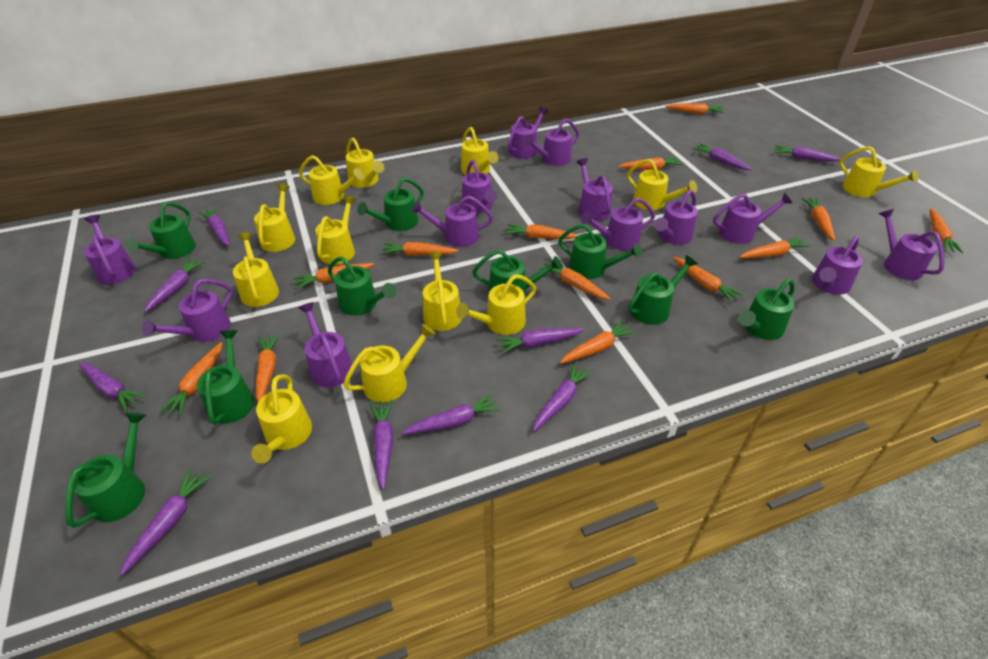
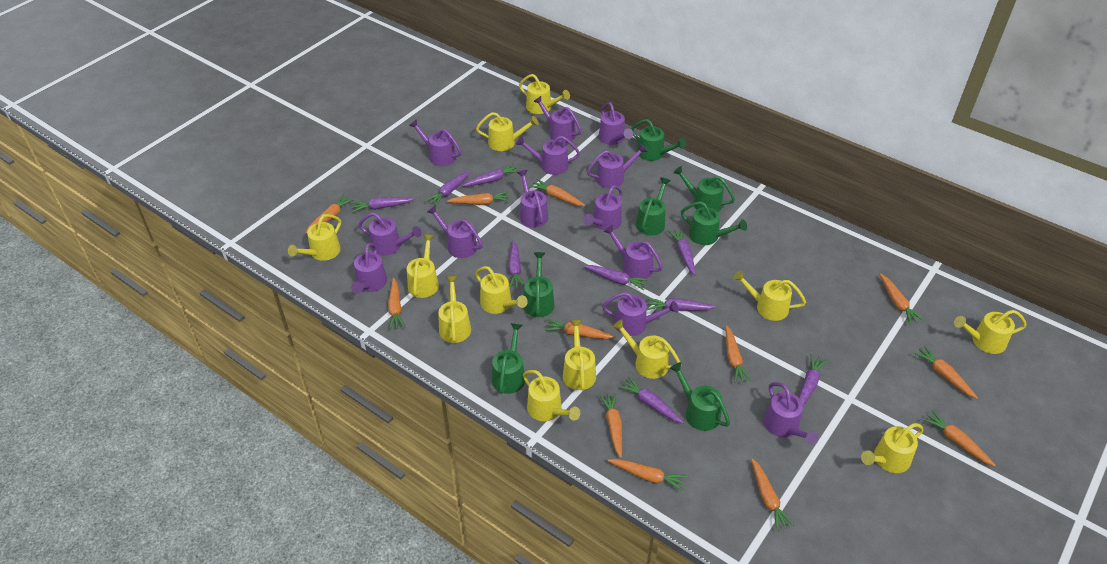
green watering can: [65,412,146,528] [126,202,196,259] [197,330,254,424] [328,257,396,315] [357,178,424,231] [472,250,563,295] [558,224,642,279] [628,255,698,325] [739,279,795,340] = 9 -> [492,323,525,394] [524,252,555,317] [631,119,686,161] [636,177,671,235] [669,362,730,431] [673,166,735,212] [681,201,747,245] = 7
orange carrot: [160,342,223,416] [256,333,280,402] [293,263,374,289] [381,242,459,256] [505,224,578,239] [539,259,611,300] [560,320,636,364] [618,157,683,170] [666,103,724,114] [673,257,744,303] [740,236,810,258] [802,198,835,241] [930,208,963,253] = 13 -> [306,194,354,234] [388,278,405,330] [447,192,510,205] [530,179,585,206] [544,319,615,339] [599,393,622,458] [607,459,687,491] [726,325,751,383] [751,458,795,531] [879,274,924,325] [914,346,978,399] [922,410,995,466] = 12
purple carrot: [79,363,146,412] [120,469,211,576] [145,258,205,312] [198,207,230,246] [369,400,393,489] [402,393,501,435] [496,328,584,354] [533,363,593,432] [693,143,752,170] [774,145,840,162] = 10 -> [351,197,414,212] [426,170,471,206] [462,163,519,187] [508,240,524,288] [583,265,649,290] [618,376,684,424] [646,298,716,311] [668,228,696,276] [799,354,827,406] = 9

